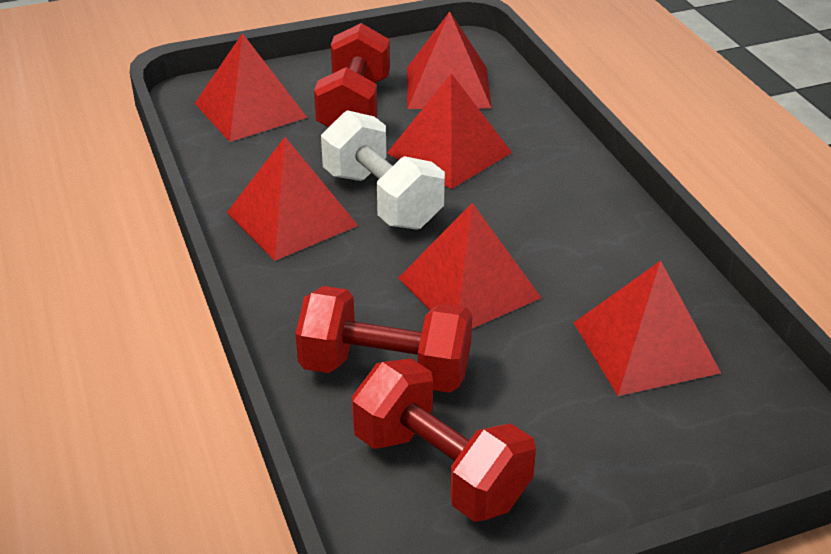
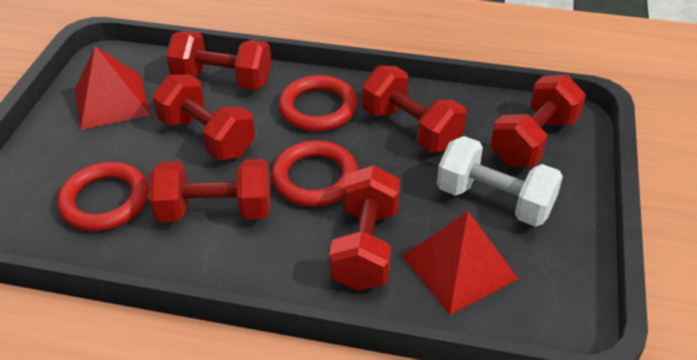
red dumbbell: [295,286,472,393] [314,23,390,128] [352,358,536,522] = 3 -> [149,159,271,222] [152,75,255,160] [166,31,272,90] [329,165,400,291] [362,66,467,153] [490,74,586,167] = 6
red pyramid: [195,33,308,142] [227,137,358,261] [387,73,512,189] [398,203,541,329] [407,11,492,109] [574,261,721,396] = 6 -> [75,46,150,130] [403,211,518,315] = 2
red ring: none = 0 -> [57,162,149,231] [271,140,358,207] [278,75,358,132] = 3

